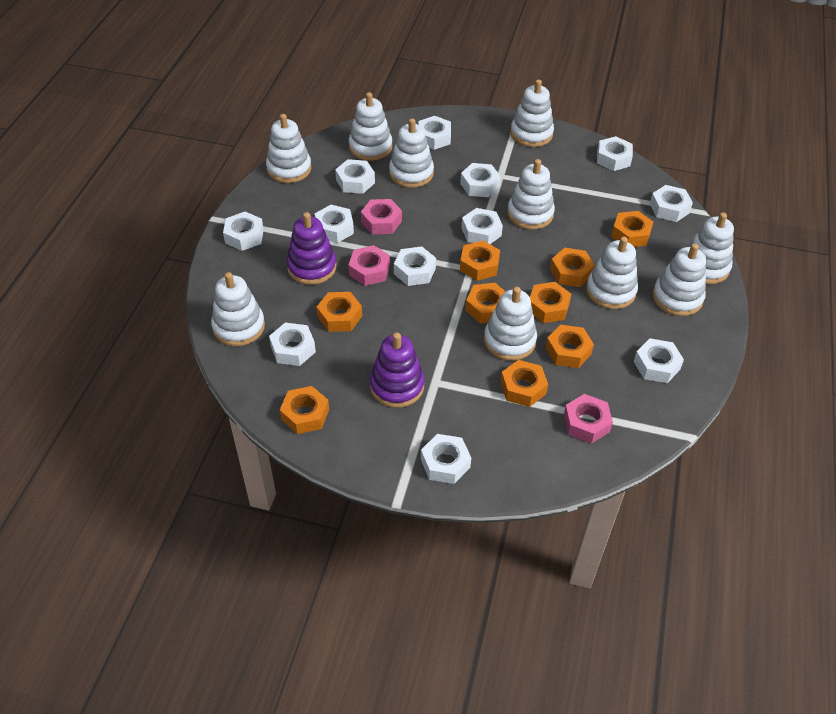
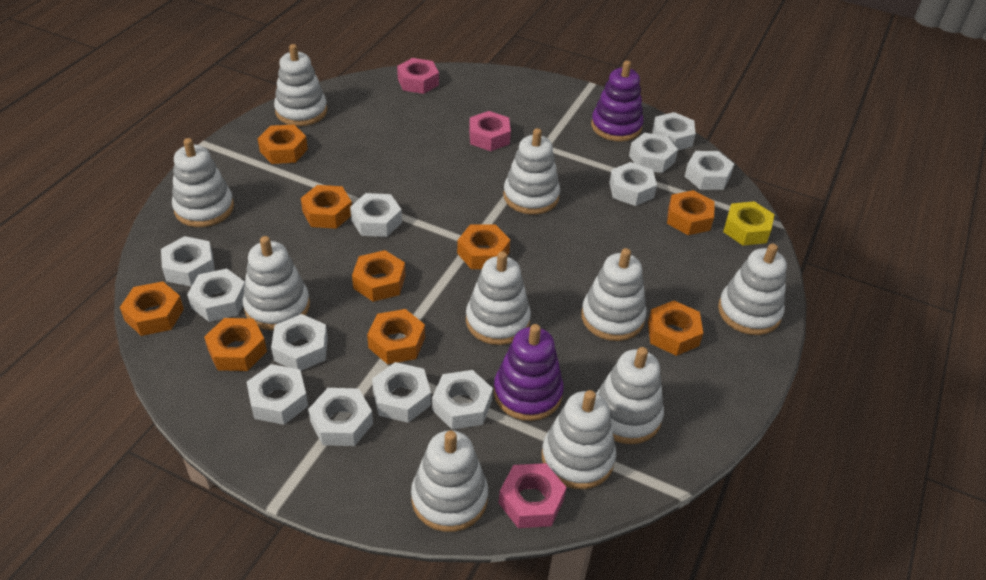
yellow nut: none = 0 -> [723,201,775,246] = 1

